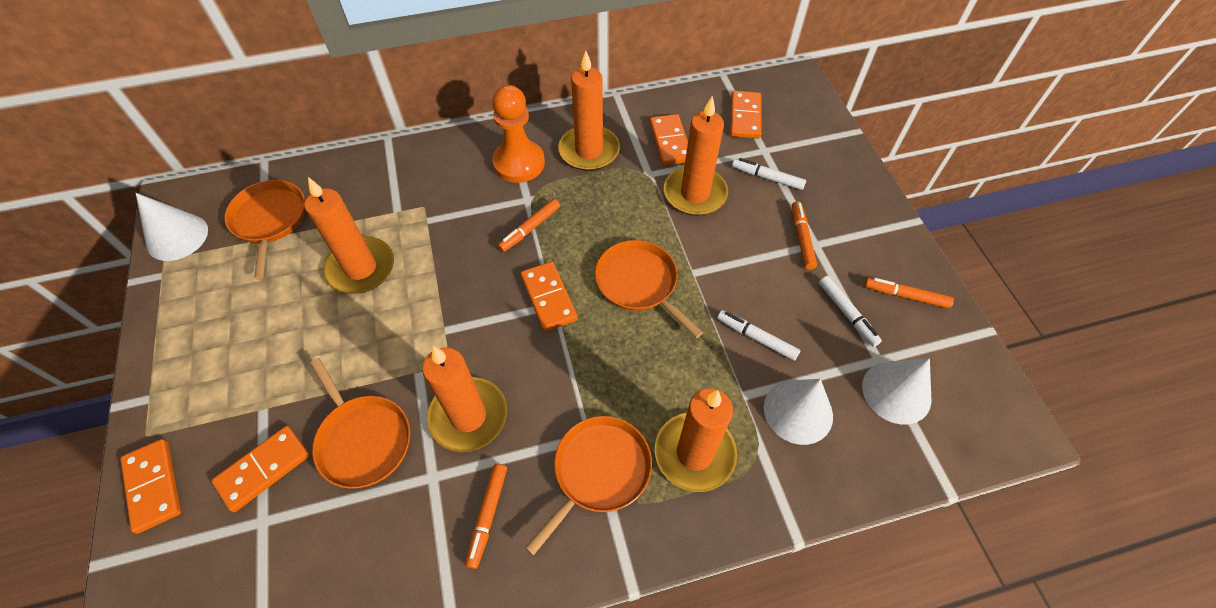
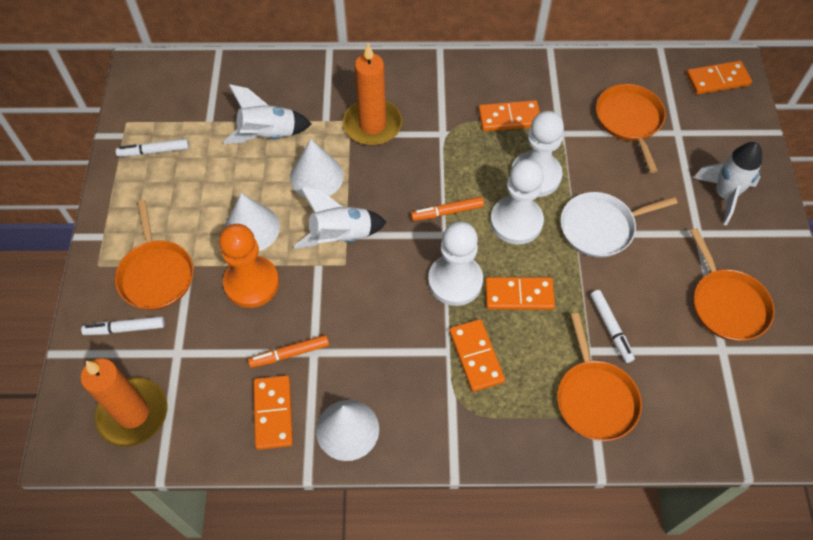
orange candle: [305,177,394,294] [422,346,507,452] [558,51,620,171] [655,388,737,492] [664,96,728,215] = 5 -> [80,358,167,447] [343,43,402,146] = 2
orange marker: [465,464,507,569] [498,199,560,252] [792,201,817,270] [864,277,954,308] = 4 -> [248,335,329,368] [411,197,484,221] = 2
white pan: none = 0 -> [560,192,678,258] = 1
white pawn: none = 0 -> [428,221,483,306] [490,159,544,244] [512,111,564,197] = 3
white rocket: none = 0 -> [223,84,311,144] [294,188,386,249] [693,142,762,225] = 3

